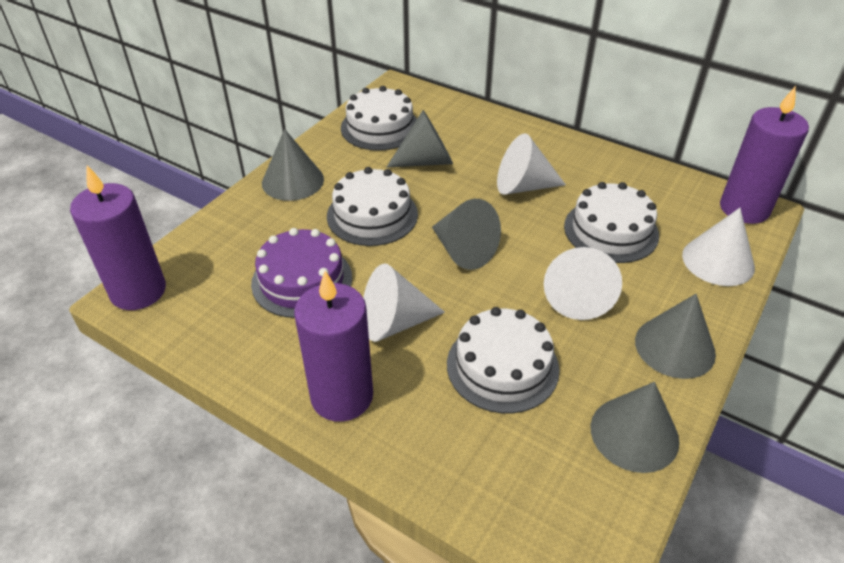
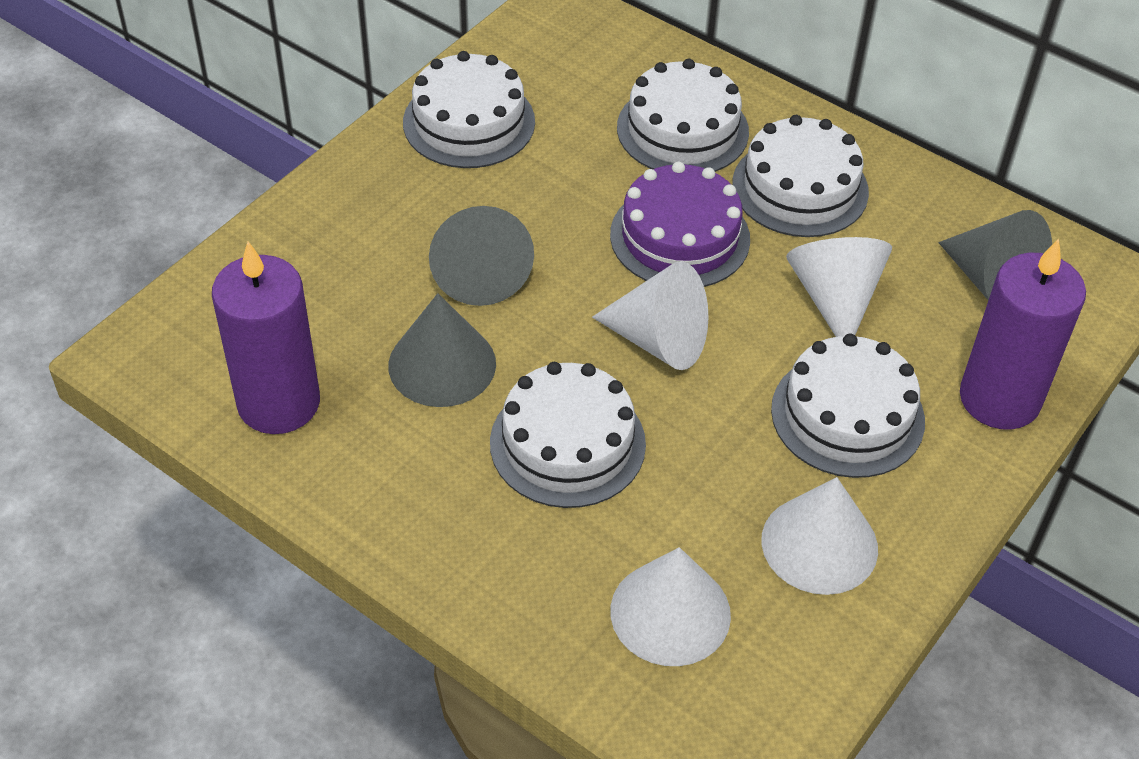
grey cone: [262,129,324,201] [387,110,453,167] [432,199,501,270] [591,382,679,473] [635,294,716,379] = 5 -> [388,293,496,407] [429,206,534,306] [938,210,1052,300] = 3
purple candle: [70,165,166,310] [294,271,373,422] [720,86,809,224] = 3 -> [212,241,320,434] [960,239,1086,430] = 2
white cake: [327,167,418,246] [341,86,417,151] [447,307,559,413] [564,182,659,263] = 4 -> [403,51,535,168] [490,362,646,508] [617,59,749,172] [732,115,869,237] [771,334,925,478] = 5

